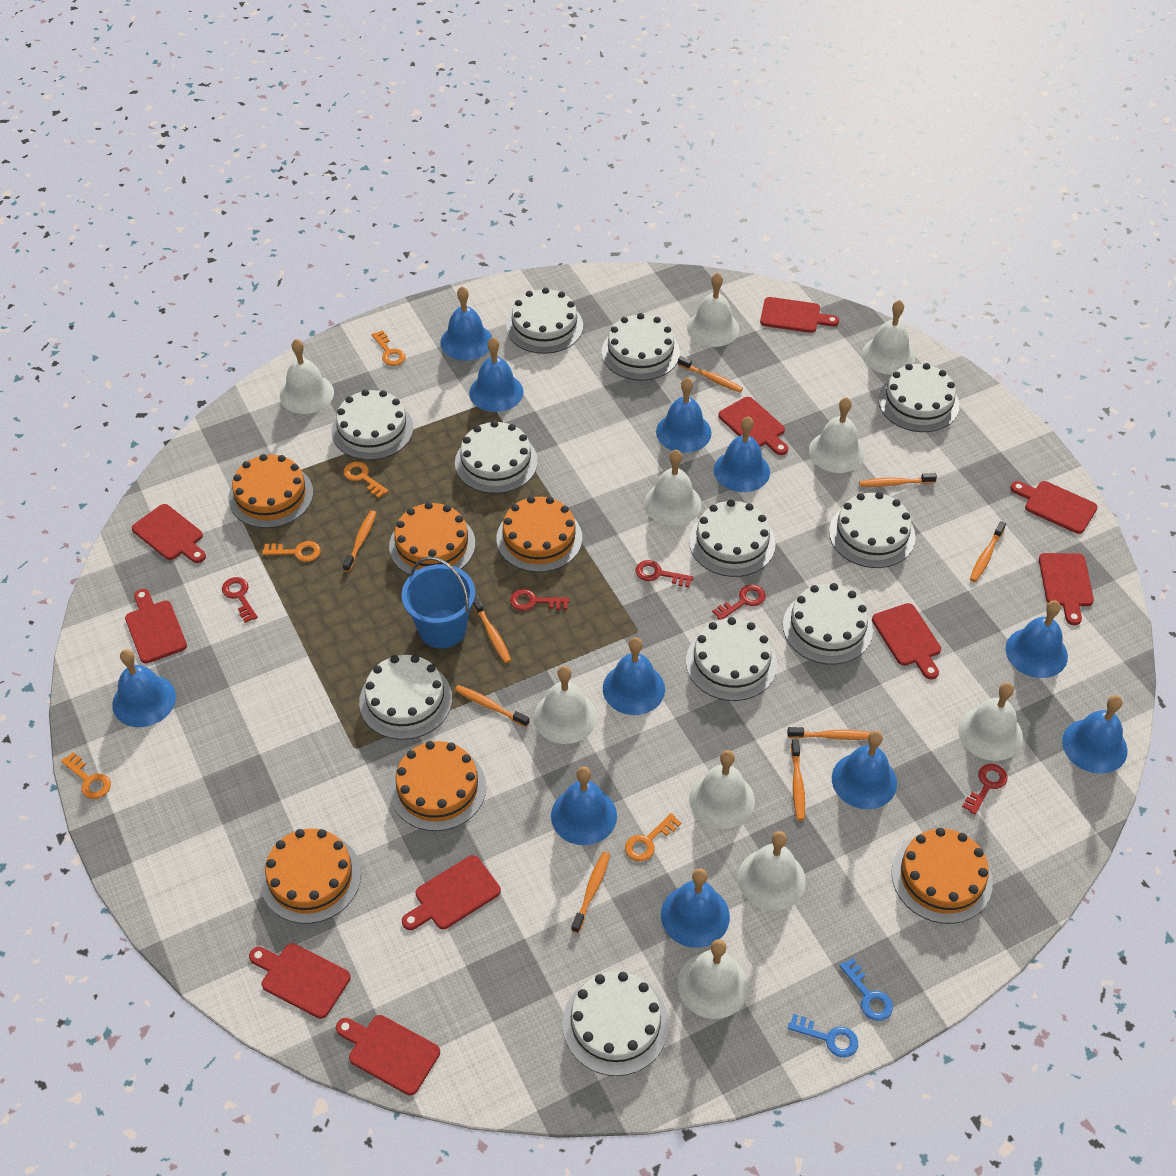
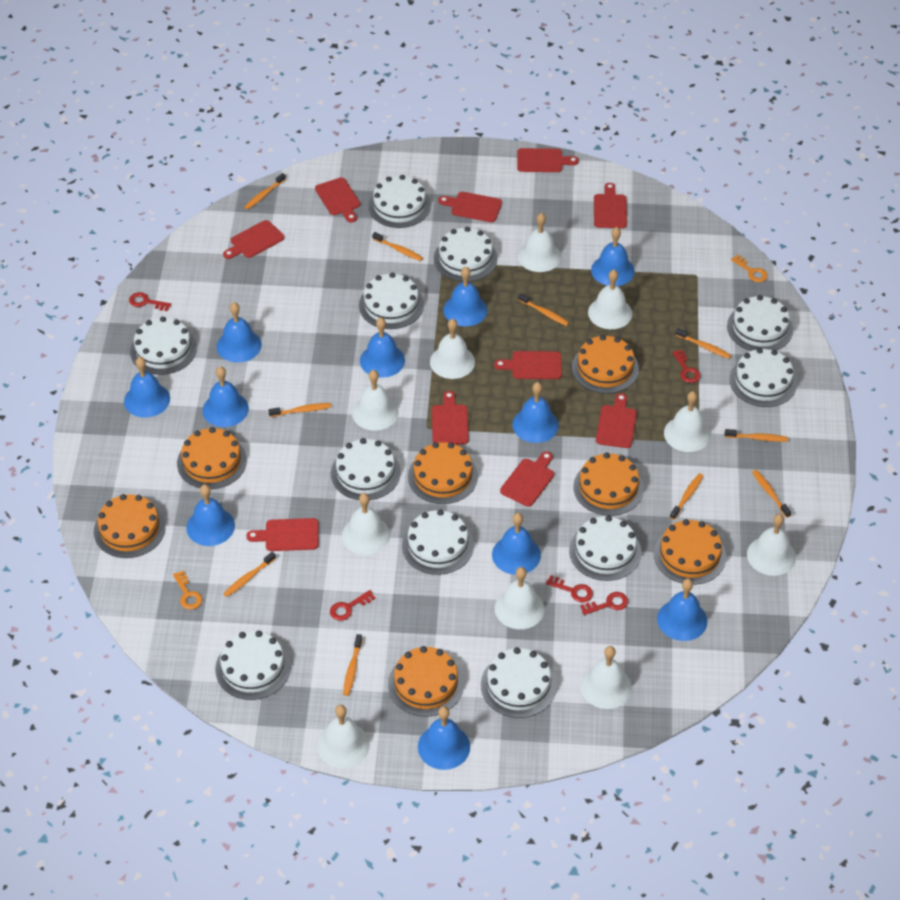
blue bucket: [401,556,475,649] = 1 -> none = 0
blue key: [788,1014,858,1058] [840,958,893,1021] = 2 -> none = 0
orange cake: [228,454,313,528] [260,828,361,924] [389,502,475,575] [390,741,486,831] [496,496,582,572] [891,828,993,924] = 6 -> [94,494,166,558] [177,427,247,489] [388,646,464,717] [408,442,478,504] [572,335,639,393] [574,453,644,516] [654,519,726,585] = 7
orange key: [61,752,111,799] [262,541,321,562] [344,462,388,498] [372,331,406,366] [625,813,681,861] = 5 -> [173,571,202,609] [731,255,768,282] = 2
orange toothbrush: [343,510,376,572] [455,685,529,727] [473,596,511,663] [571,852,610,933] [678,356,743,392] [787,727,871,740] [791,739,805,820] [859,473,937,487] [970,521,1006,582] = 9 -> [223,552,276,597] [245,173,286,209] [269,403,331,417] [343,634,362,696] [372,232,423,261] [518,293,569,326] [670,473,703,520] [676,328,731,359] [725,429,788,442] [752,470,791,518] = 10

